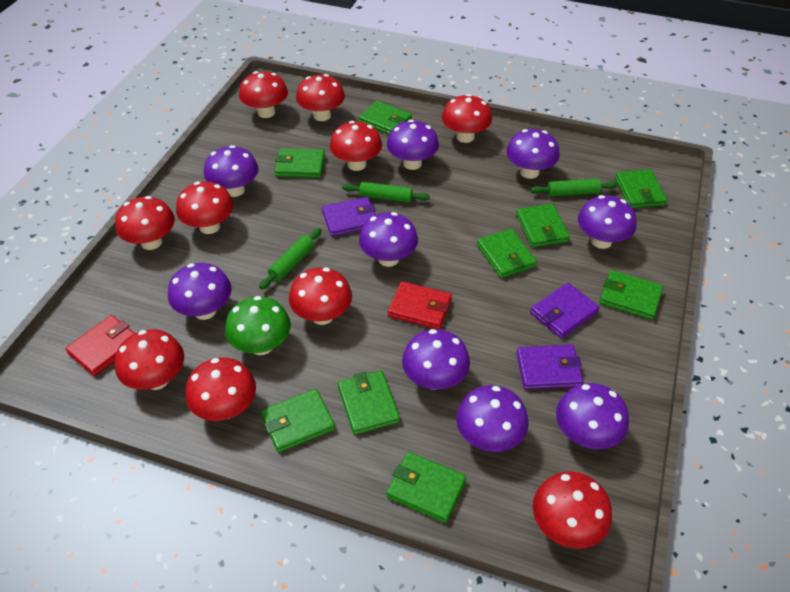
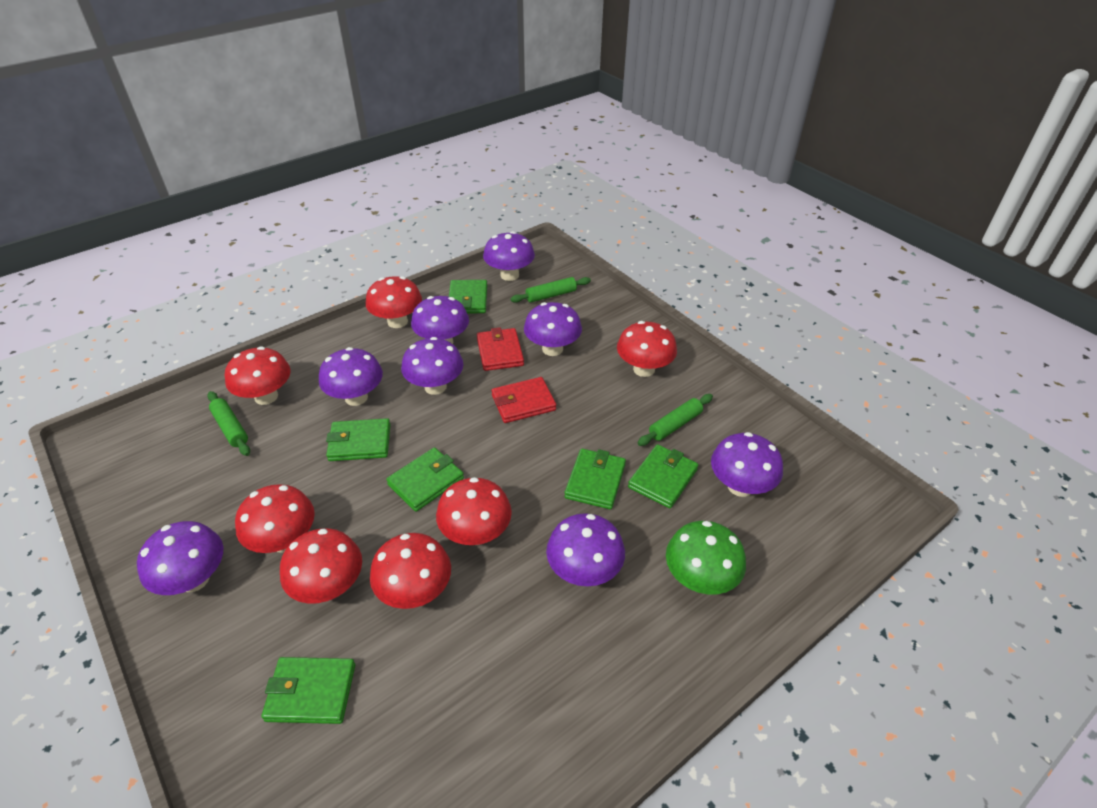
green wallet: [261,389,335,453] [275,148,325,178] [338,371,400,435] [358,101,412,135] [386,452,466,523] [477,229,537,278] [516,204,570,248] [600,270,663,320] [615,169,667,208] = 9 -> [262,657,355,724] [326,418,391,461] [386,447,464,512] [449,280,487,314] [564,449,626,509] [628,444,698,508] = 6
purple mushroom: [168,263,232,320] [204,145,258,197] [359,212,418,267] [387,120,439,170] [402,329,470,390] [456,385,529,452] [506,129,560,179] [556,383,629,449] [578,195,637,249] = 9 -> [137,521,224,595] [319,347,383,406] [401,337,464,395] [411,296,469,344] [483,231,535,281] [524,302,582,356] [546,513,625,586] [711,432,783,497] = 8
purple wallet: [322,197,376,237] [516,345,583,389] [530,283,599,338] = 3 -> none = 0
red mushroom: [115,196,175,250] [115,329,184,390] [176,182,234,234] [185,357,256,421] [239,71,288,118] [289,268,352,325] [296,74,345,121] [330,121,382,171] [442,94,492,143] [533,471,612,549] = 10 -> [225,346,291,405] [235,484,315,553] [280,528,362,604] [366,276,422,328] [370,533,451,609] [436,477,512,545] [617,321,677,377] = 7

